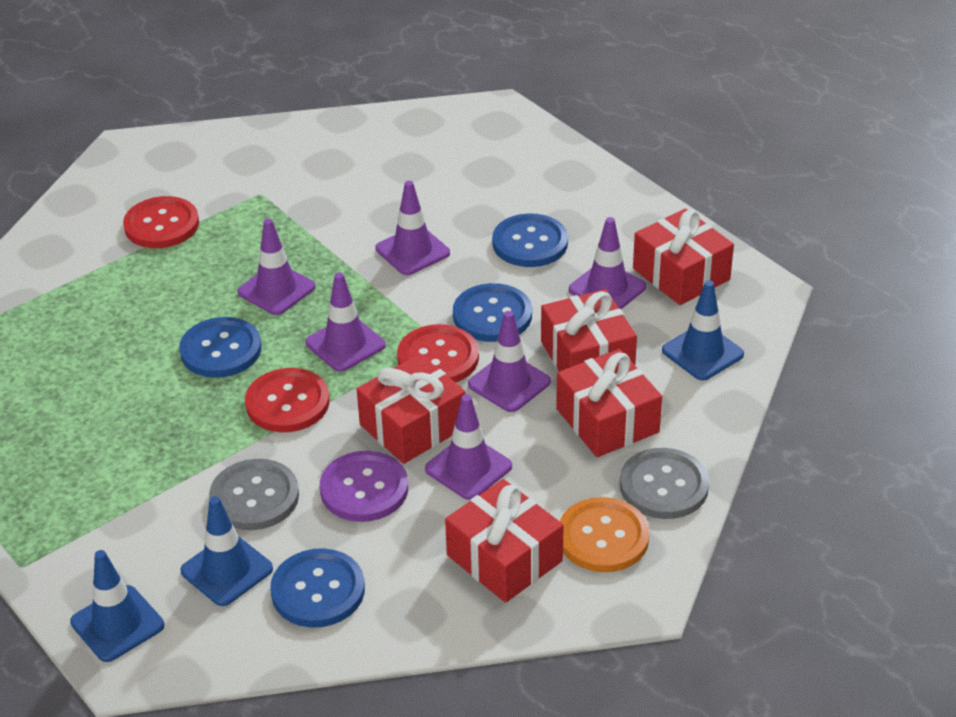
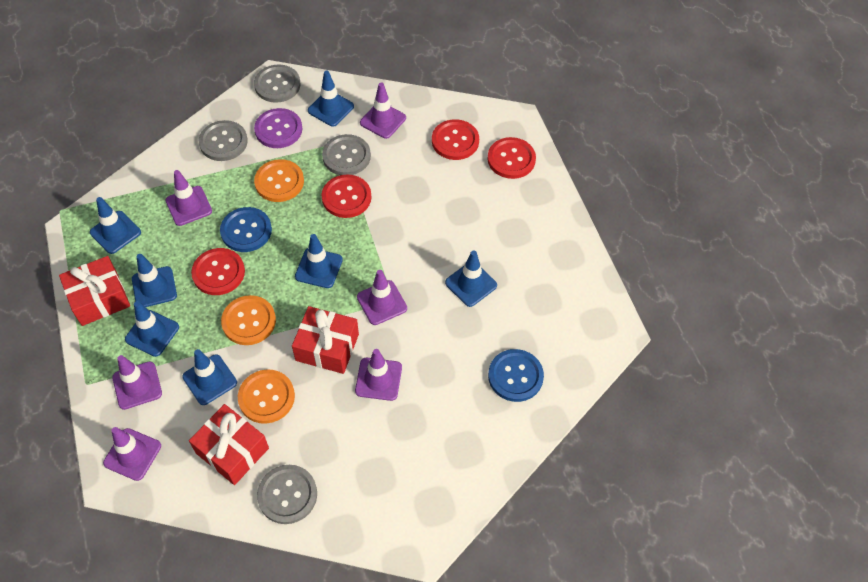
blue button: [179,317,262,378] [270,548,365,628] [453,283,532,342] [492,213,568,267] = 4 -> [220,207,272,252] [488,349,544,402] = 2
blue traffic cone: [70,550,164,662] [180,496,273,606] [662,280,744,380] = 3 -> [90,197,141,254] [125,301,179,357] [132,254,177,307] [182,349,237,405] [295,234,343,288] [308,70,354,127] [445,250,497,307] = 7
grey button: [209,459,299,530] [620,448,709,519] = 2 -> [199,120,248,161] [254,65,301,103] [257,465,317,524] [322,134,371,175] = 4
orange button: [560,497,650,572] = 1 -> [221,295,276,345] [238,369,295,424] [254,159,304,202] = 3
red button: [123,196,199,248] [245,368,330,432] [397,324,479,383] = 3 -> [191,248,245,295] [322,175,372,218] [432,119,479,160] [487,137,536,179] = 4
red gift: [357,354,466,464] [445,479,564,603] [541,289,637,371] [556,349,662,457] [633,208,734,305] = 5 -> [59,256,130,326] [189,404,269,485] [292,306,359,374] = 3

